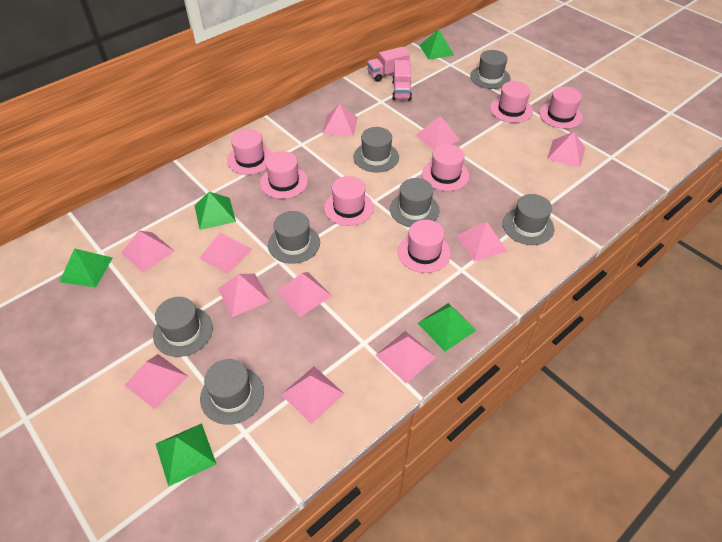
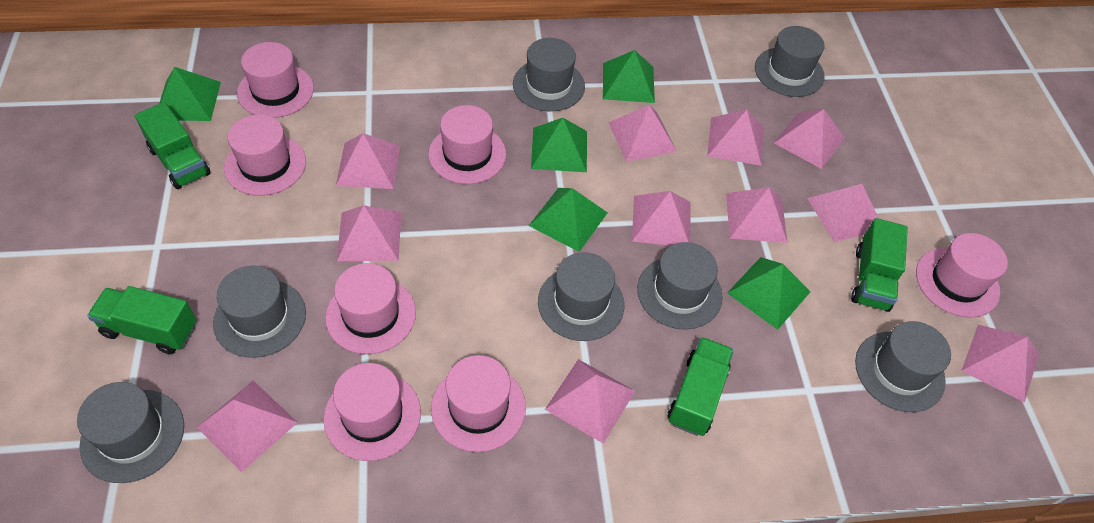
green truck: none = 0 -> [87,286,197,354] [135,102,210,189] [668,337,734,436] [851,218,908,312] = 4
pink truck: [367,47,410,82] [392,60,412,101] = 2 -> none = 0

